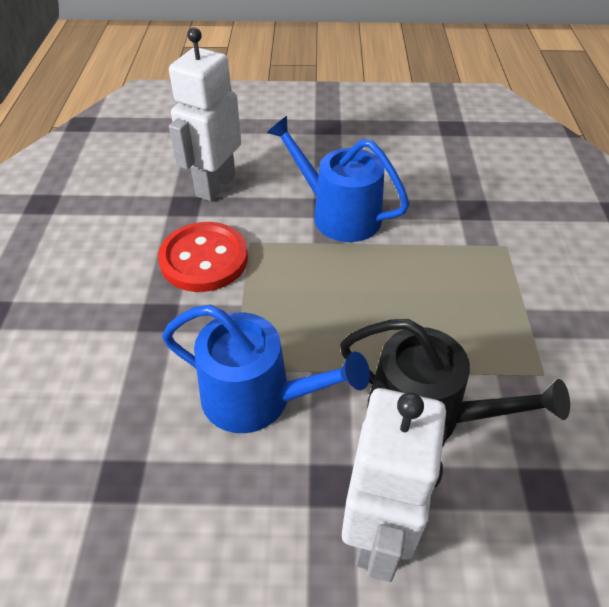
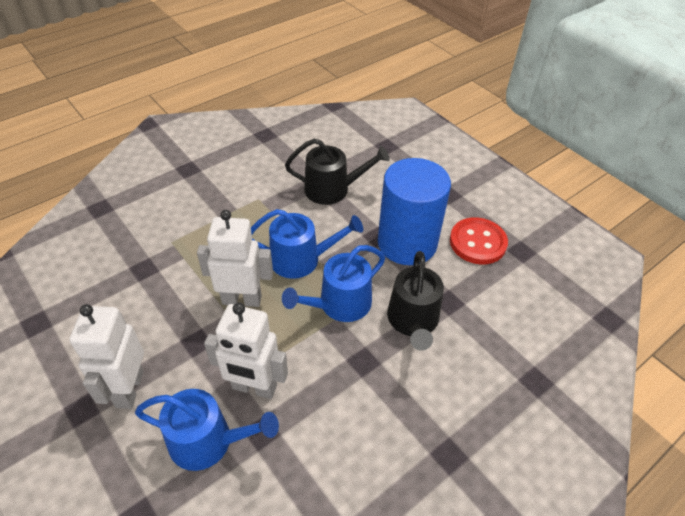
black watering can: [340,319,570,440] = 1 -> [285,139,390,205] [387,251,444,351] = 2
blue cylinder: none = 0 -> [378,158,451,265] = 1
blue watering can: [162,305,370,433] [267,116,409,242] = 2 -> [135,389,279,471] [251,209,363,279] [282,245,385,322] = 3
white robot: [169,27,241,201] [342,388,447,582] = 2 -> [69,304,144,409] [197,210,273,307] [204,302,288,399] = 3

